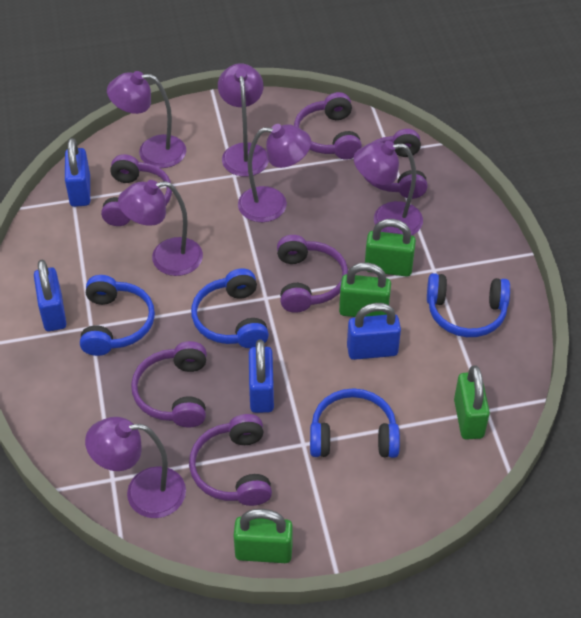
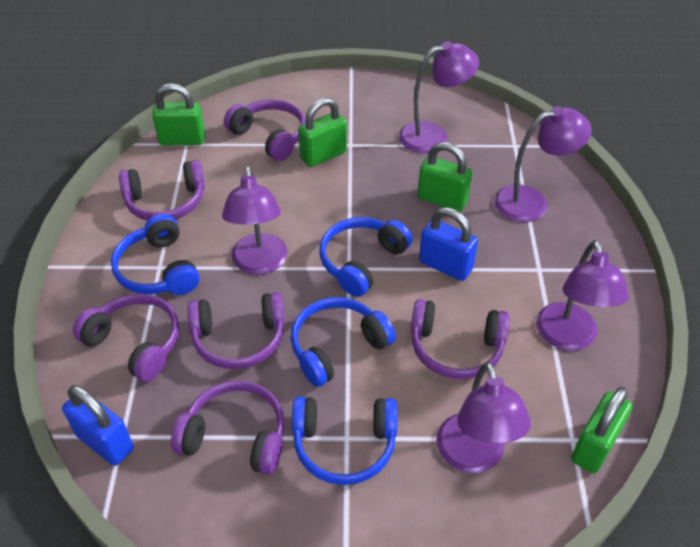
blue padlock: [34,259,66,331] [65,138,90,207] [249,340,274,413] [347,303,401,360] = 4 -> [62,385,134,466] [419,207,478,281] = 2
purple lamp: [85,417,186,518] [107,71,186,168] [118,180,203,276] [218,63,269,177] [238,124,311,222] [354,141,423,235] = 6 -> [222,166,288,275] [399,41,479,153] [436,362,531,473] [494,106,592,222] [536,240,629,351] = 5

